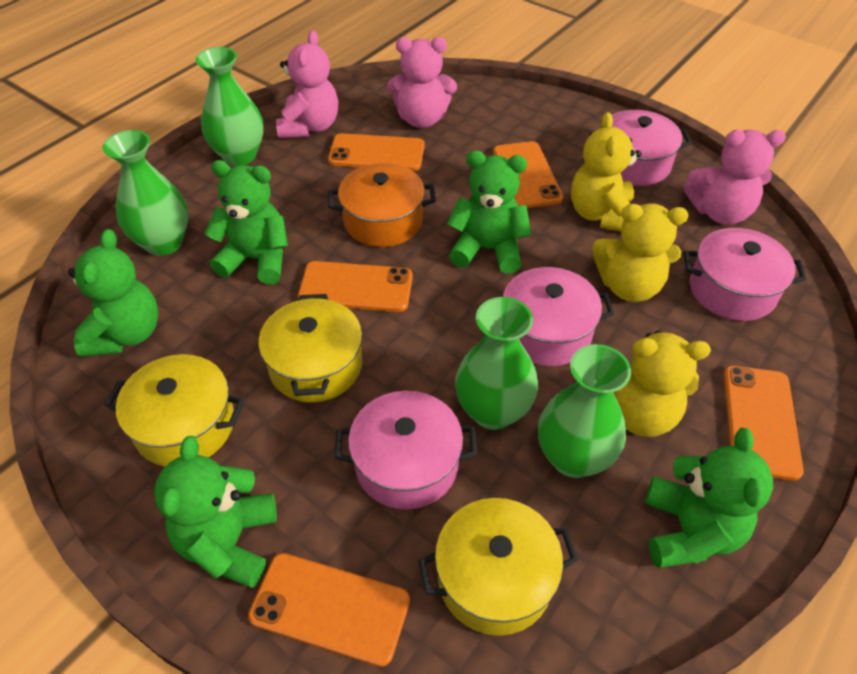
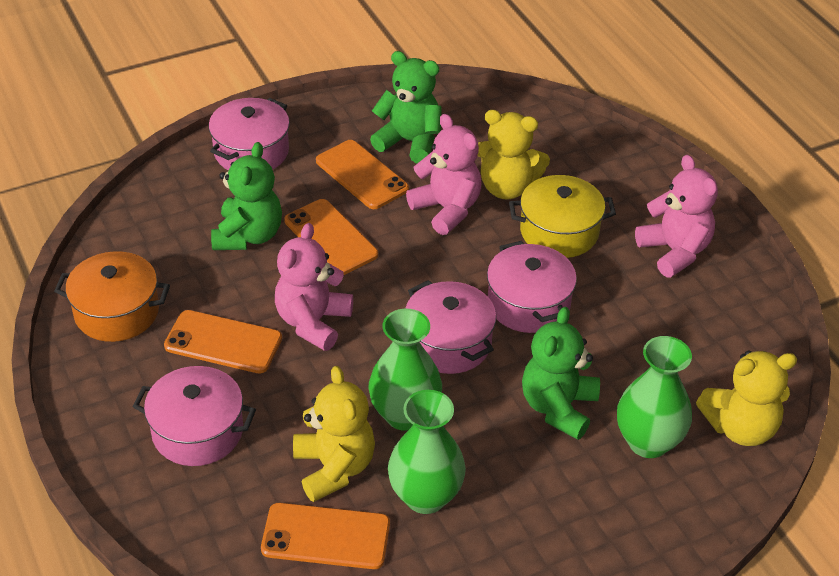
green teddy bear: [68,229,159,357] [154,436,277,588] [204,160,288,284] [447,150,531,274] [645,428,773,568] = 5 -> [211,142,282,250] [370,51,442,163] [522,307,600,440] = 3
green vase: [102,130,189,256] [196,47,264,166] [455,297,538,430] [538,344,631,478] = 4 -> [369,309,442,431] [388,390,466,514] [617,336,692,458] = 3
orange phone: [248,553,410,667] [298,261,413,312] [328,133,425,171] [493,141,563,208] [724,366,804,480] = 5 -> [164,310,282,374] [261,503,390,569] [284,199,378,275] [316,140,409,209] = 4
yellow pot: [105,354,244,466] [258,294,363,403] [418,498,578,636] = 3 -> [509,175,616,258] = 1

